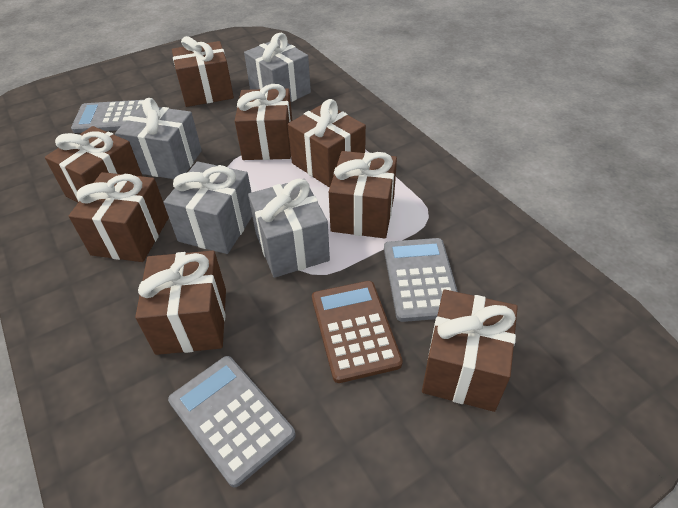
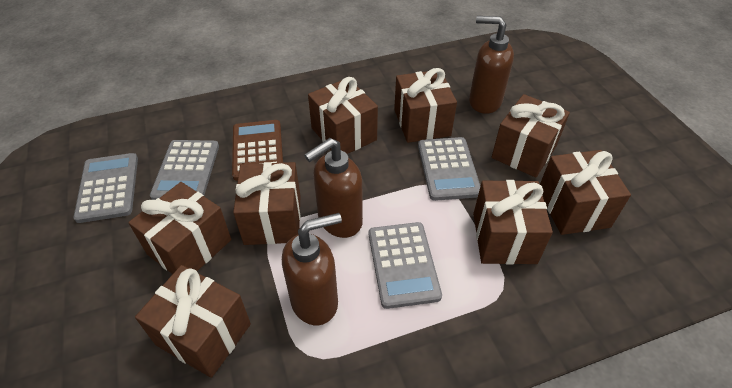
brown soap dispenser: none = 0 -> [282,213,342,325] [304,138,363,238] [469,16,514,114] = 3
grey calculator: [71,100,144,133] [168,356,296,488] [384,238,458,322] = 3 -> [73,153,138,223] [150,140,219,200] [369,222,442,309] [418,137,480,201] = 4
grey gift: [115,98,202,179] [164,161,252,254] [244,33,311,102] [248,179,330,278] = 4 -> none = 0

